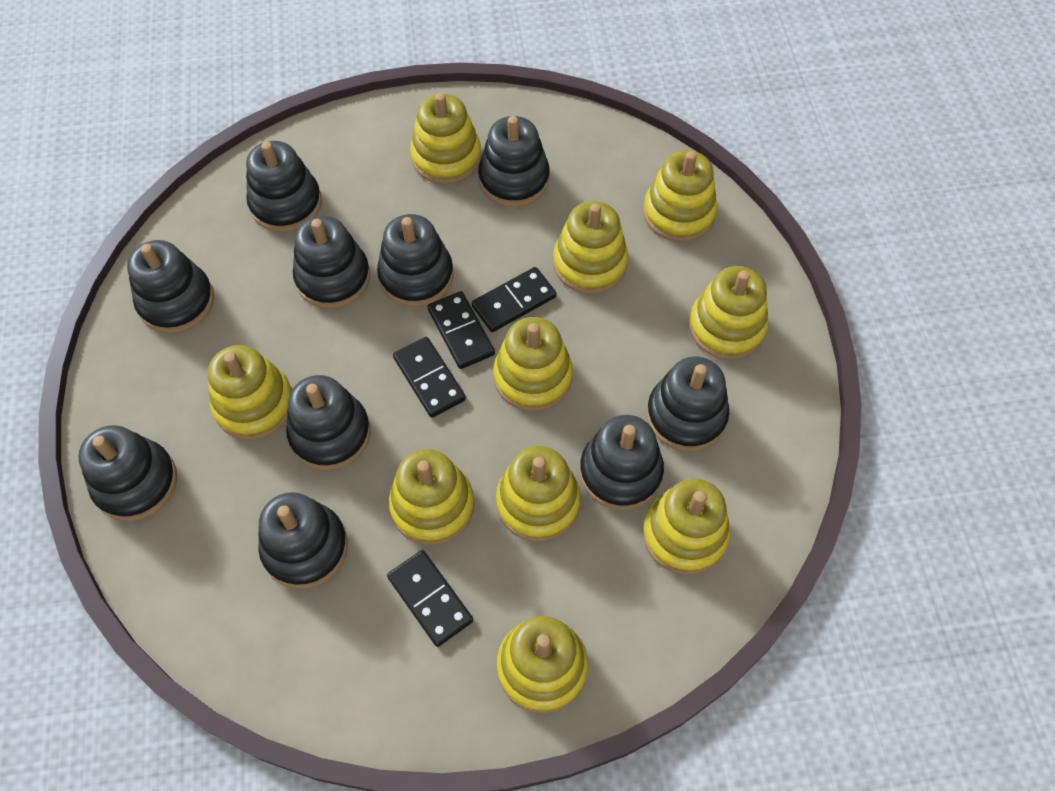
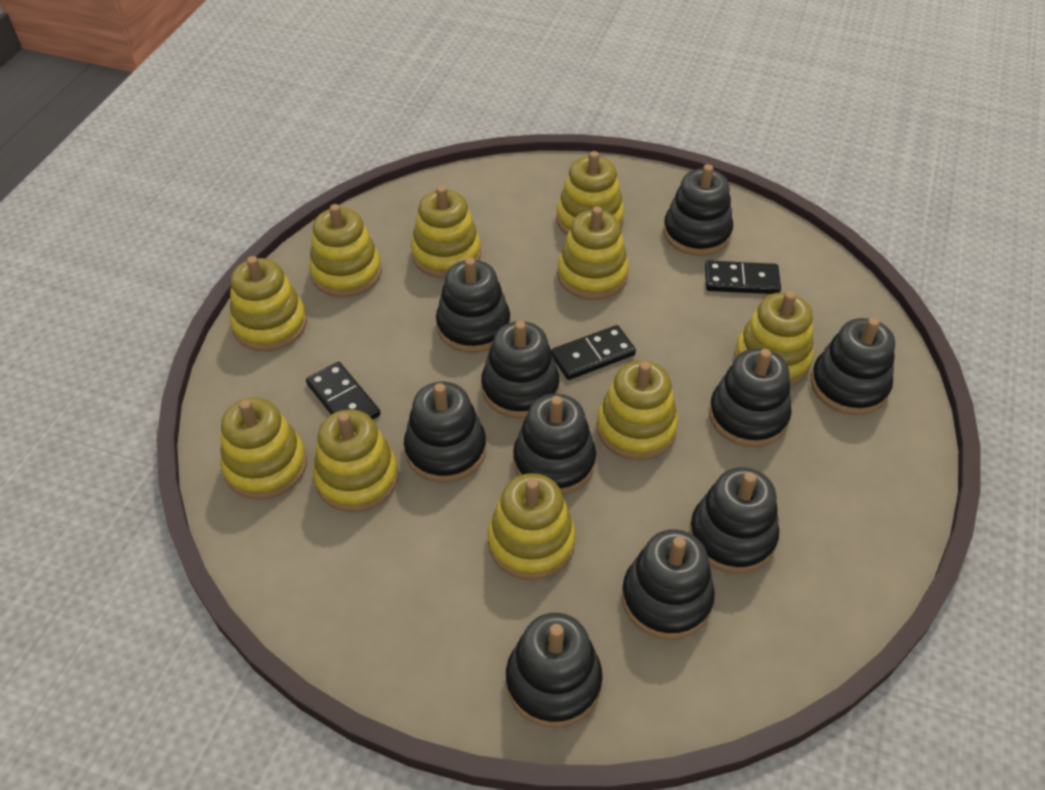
black domino: [387,550,473,647] [393,337,466,418] [427,291,495,369] [472,267,556,332] = 4 -> [306,362,380,420] [551,325,636,380] [705,261,781,294] = 3

